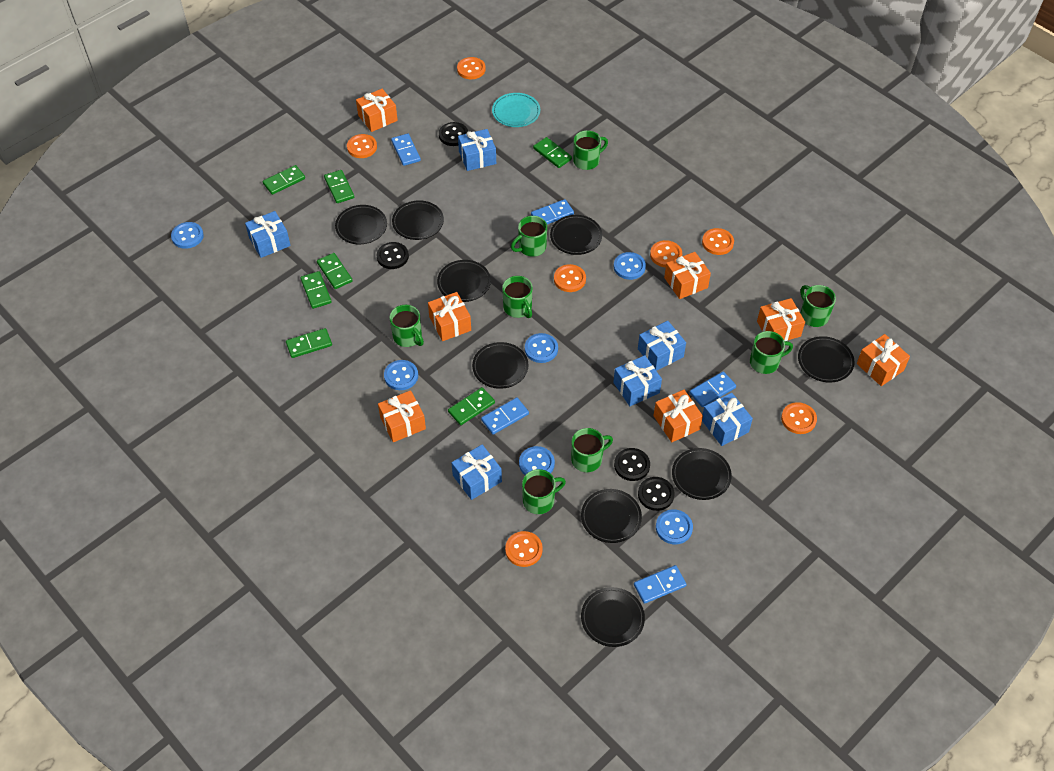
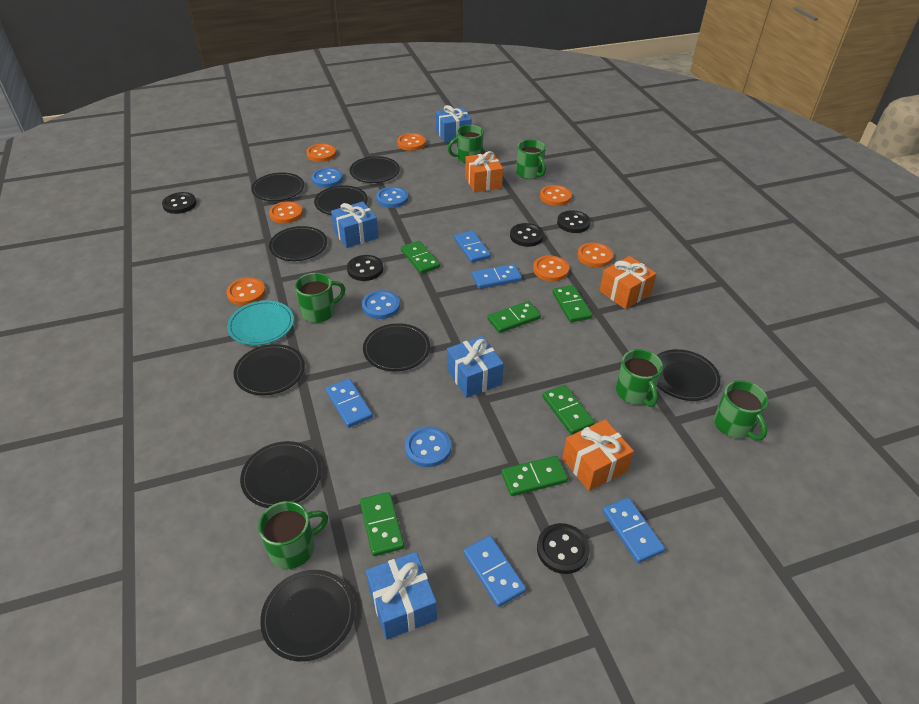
black button: [377,242,409,269] [439,122,468,146] [614,448,650,481] [638,477,674,511] = 4 -> [162,192,197,214] [347,255,383,281] [510,223,544,247] [537,523,590,574] [557,210,591,233] = 5
blue button: [171,222,204,249] [384,360,418,390] [519,446,555,475] [525,333,558,363] [614,252,646,280] [656,509,693,544] = 6 -> [312,168,343,188] [362,290,400,319] [376,187,408,208] [405,426,451,467] = 4
blue gift: [245,211,291,258] [451,445,502,500] [458,129,496,171] [613,355,662,406] [638,321,686,371] [702,393,753,446] = 6 -> [331,201,378,248] [366,552,437,640] [436,105,472,143] [447,336,504,398] = 4
green domino: [263,165,305,195] [286,328,332,358] [300,271,332,309] [317,253,353,289] [324,170,354,203] [448,387,495,425] [533,137,572,168] = 7 -> [360,492,404,556] [401,241,440,274] [487,301,541,333] [501,456,568,496] [542,385,595,435] [552,285,592,323] = 6
green mug: [389,305,424,347] [502,276,533,318] [511,216,547,257] [522,469,566,514] [571,428,613,472] [573,130,608,170] [750,331,793,374] [800,285,836,327] = 8 -> [258,501,328,569] [295,273,345,323] [448,125,484,163] [516,140,546,179] [616,349,663,407] [714,380,768,440] = 6
orange gift: [356,89,398,132] [378,390,426,442] [428,292,471,341] [654,390,703,442] [664,252,711,299] [757,298,805,341] [857,334,910,386] = 7 -> [465,151,503,192] [562,419,634,491] [599,256,657,309] = 3

